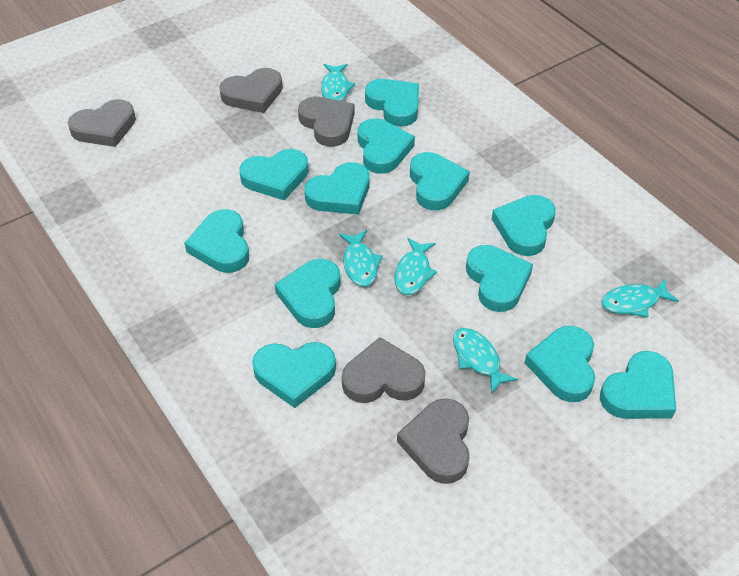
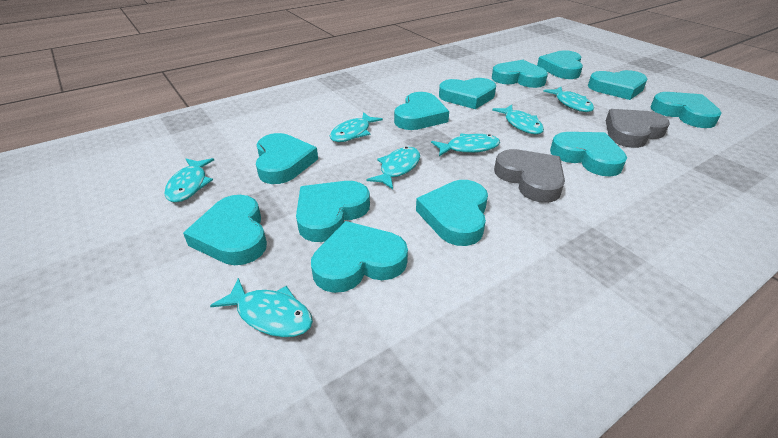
grey heart: [68,99,136,147] [219,68,283,113] [298,97,355,147] [342,337,425,403] [397,398,470,484] = 5 -> [494,149,565,203] [606,109,670,148] = 2
turquoise fish: [321,64,355,101] [339,230,383,287] [394,238,437,295] [453,328,518,394] [601,279,679,317] = 5 -> [164,158,214,203] [210,278,313,337] [330,112,383,142] [366,147,420,189] [431,133,500,156] [492,105,544,134] [543,87,594,112] = 7

